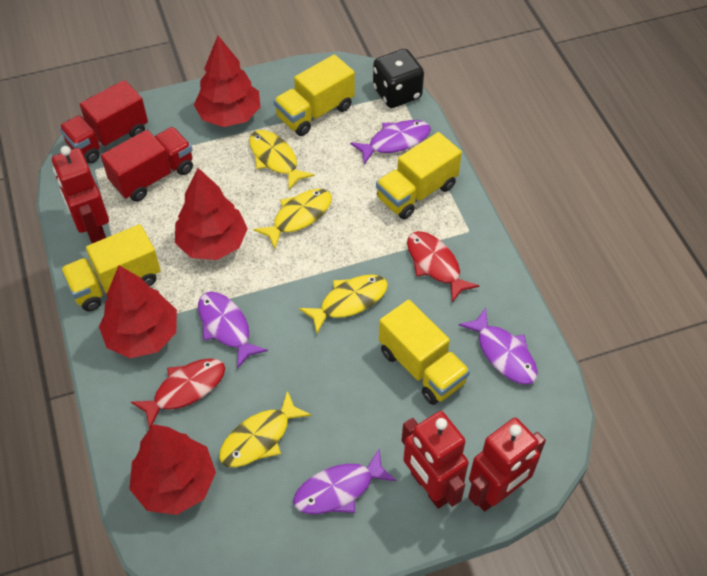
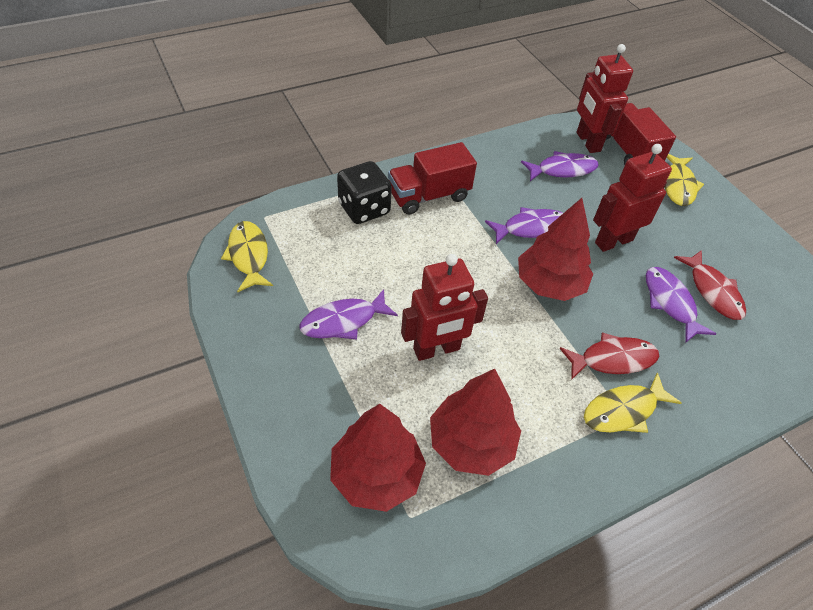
red tree: [99,265,177,358] [129,424,216,515] [175,168,248,260] [194,36,260,127] = 4 -> [330,404,426,512] [430,369,521,476] [518,198,593,301] = 3
yellow fish: [219,390,311,467] [249,130,315,190] [254,189,332,249] [299,275,388,333] = 4 -> [221,221,273,292] [584,372,681,433] [665,154,704,206] = 3
yellow truck: [60,224,161,311] [273,54,355,136] [376,132,462,220] [379,300,470,405] = 4 -> none = 0

